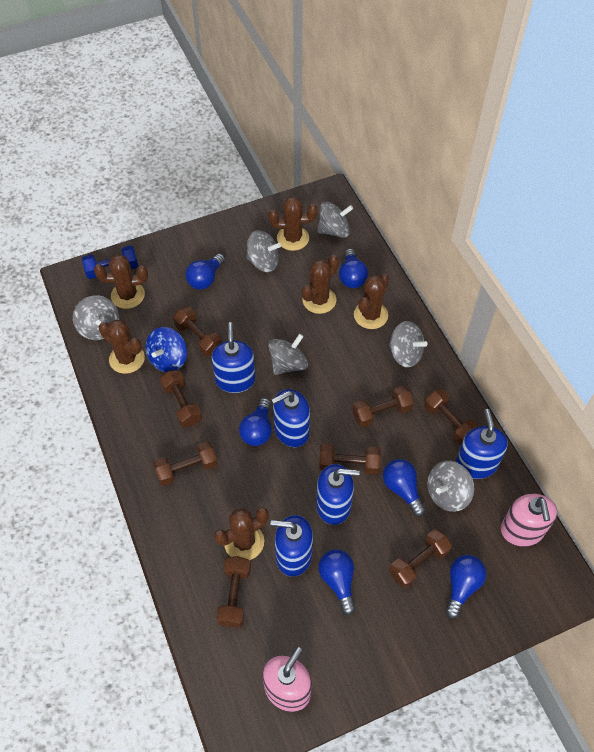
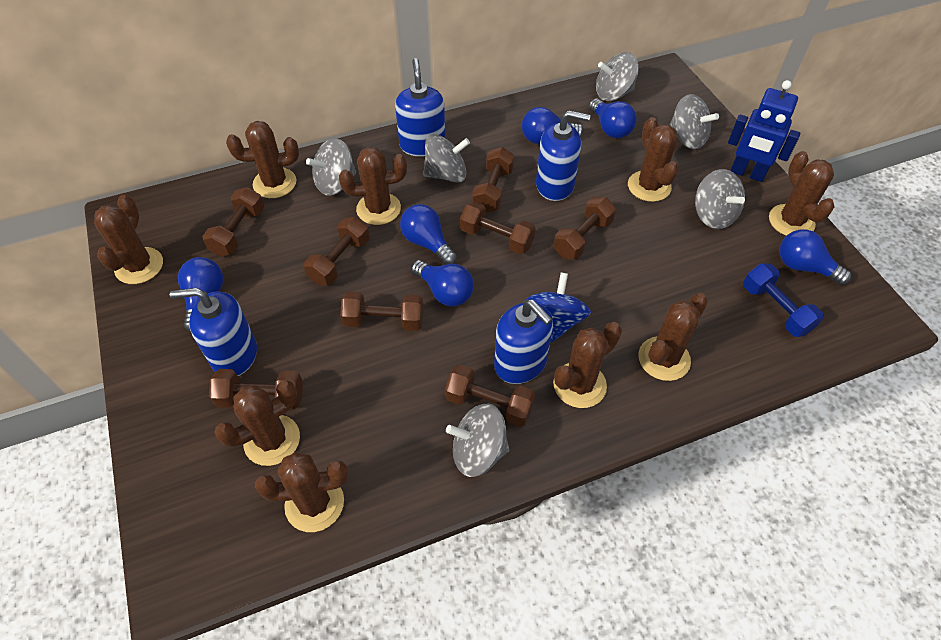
blue robot: none = 0 -> [728,80,800,182] = 1
blue soap dispenser: [212,322,256,393] [271,515,313,577] [272,389,310,447] [316,464,360,525] [456,409,508,479] = 5 -> [170,288,257,376] [395,58,446,157] [494,300,553,384] [536,110,591,201] = 4
brown cactus: [94,254,148,309] [99,319,145,374] [214,507,269,560] [268,196,318,251] [302,255,339,314] [354,274,389,329] = 6 -> [94,195,163,284] [214,380,300,466] [226,121,299,198] [255,451,348,532] [339,147,407,225] [553,322,622,408] [628,117,678,202] [638,293,708,381] [769,151,835,236] = 9
pink soap dispenser: [262,647,312,712] [500,494,557,547] = 2 -> none = 0

